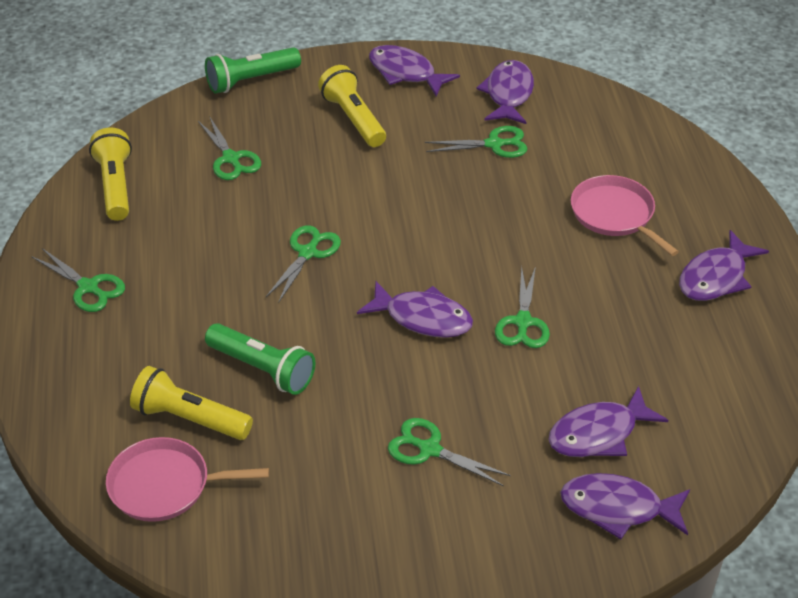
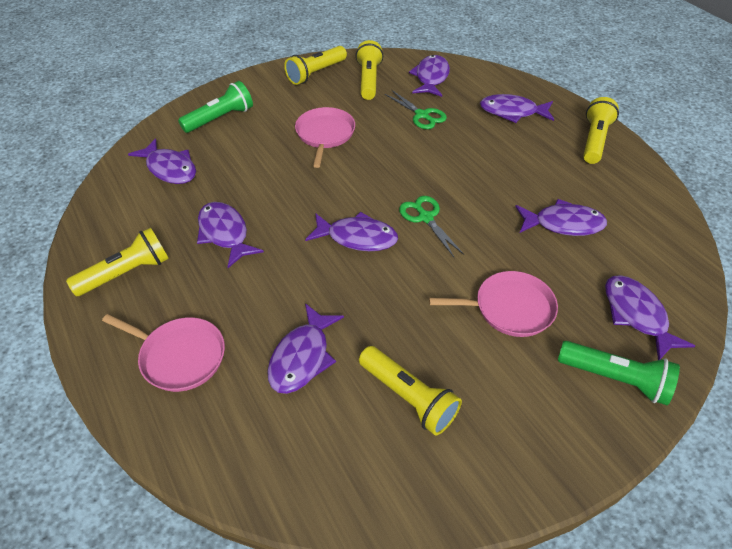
green scissors: [31,248,125,312] [198,116,261,180] [266,225,341,303] [388,418,511,486] [425,126,528,158] [495,266,550,348] = 6 -> [385,90,447,129] [399,196,464,258] = 2
pink pan: [106,437,269,522] [571,175,679,256] = 2 -> [102,314,225,392] [295,107,355,168] [429,271,558,337] = 3
purple fish: [357,281,473,338] [369,45,460,96] [476,60,534,124] [548,386,668,457] [560,473,690,539] [679,230,769,301] = 6 -> [128,138,196,184] [197,202,264,268] [267,303,344,394] [305,212,398,251] [409,55,450,97] [480,94,554,123] [515,199,607,236] [605,275,695,360] = 8
yellow flashlight: [89,127,132,221] [130,366,253,440] [318,65,386,147] = 3 -> [66,227,169,296] [284,46,347,85] [356,40,383,100] [359,346,462,436] [583,97,619,164] = 5

